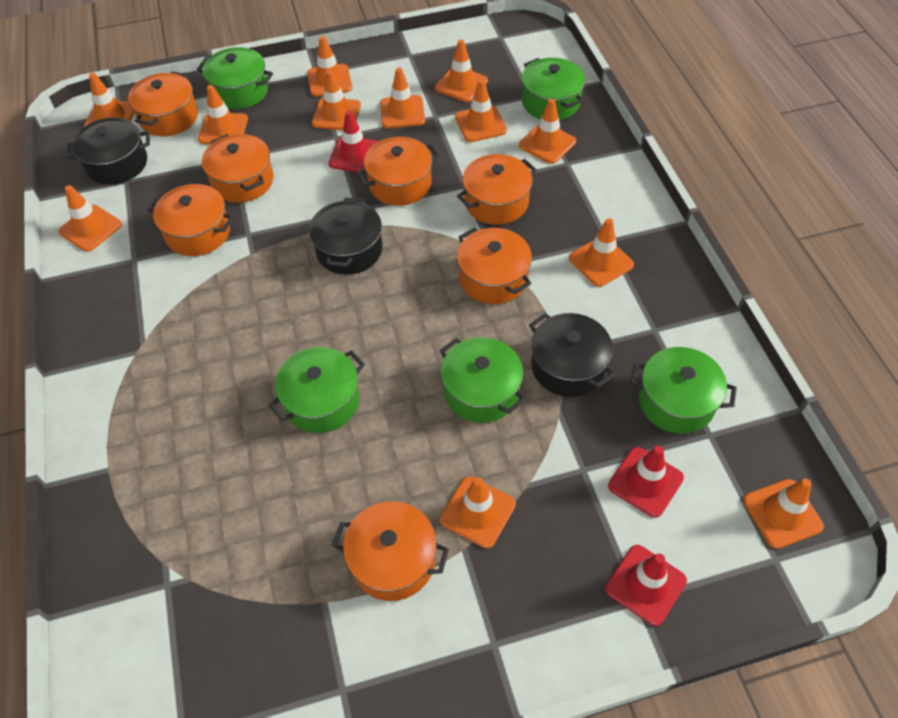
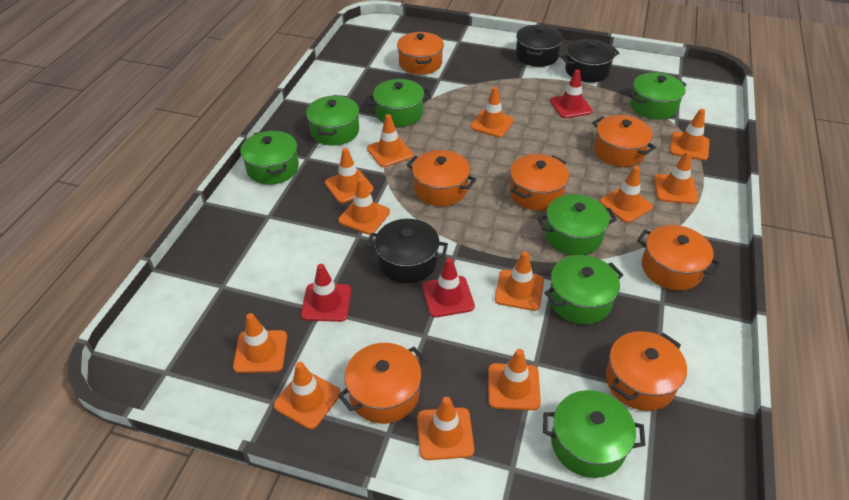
green pot: [197,47,273,109] [268,347,365,433] [440,337,526,423] [521,58,585,120] [630,347,737,434] = 5 -> [240,130,299,185] [306,95,359,146] [367,79,431,127] [538,194,617,256] [543,390,646,478] [544,255,623,324] [630,72,687,120] = 7

